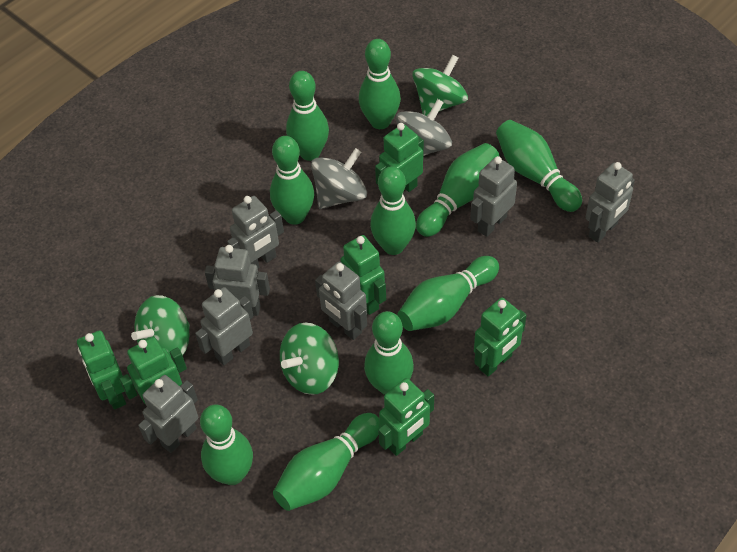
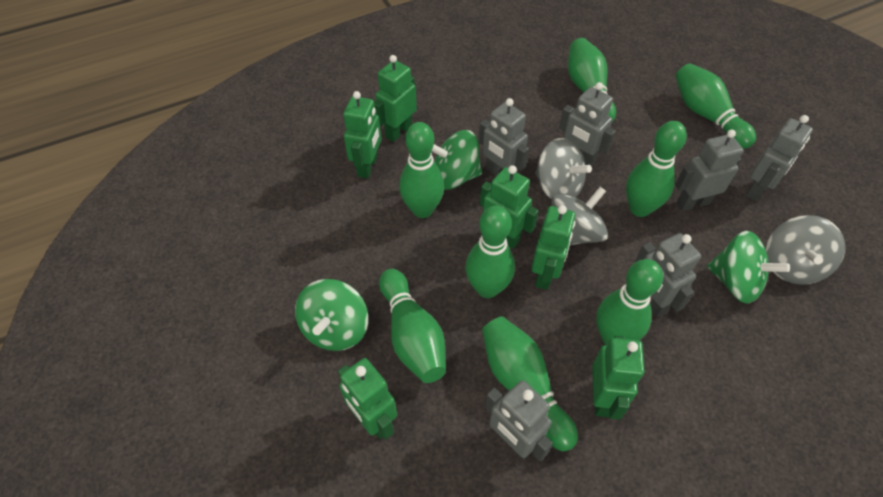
green bowling pin: [200,405,253,485] [270,136,314,225] [273,413,380,511] [286,71,329,161] [359,39,401,129] [364,311,414,395] [370,166,416,255] [398,256,499,331] [416,143,499,237] [496,120,582,212] = 10 -> [379,269,446,383] [399,122,444,218] [465,206,515,298] [482,316,578,452] [568,38,616,122] [596,259,663,345] [626,121,687,217] [675,63,756,149] = 8
grey robot: [138,375,198,453] [195,287,254,365] [205,245,270,316] [227,196,284,268] [315,262,367,340] [470,156,517,237] [586,162,635,243] = 7 -> [479,98,529,174] [485,380,553,461] [559,82,616,166] [635,233,701,317] [675,130,744,211] [746,115,813,201] = 6
grey spinning top: [311,148,367,209] [396,99,452,156] = 2 -> [535,138,592,199] [551,187,608,245] [766,215,845,285] = 3

